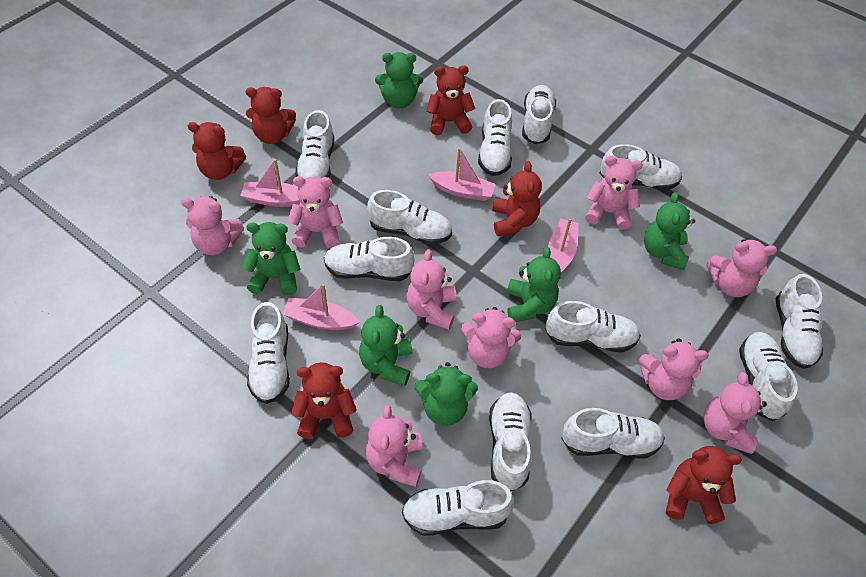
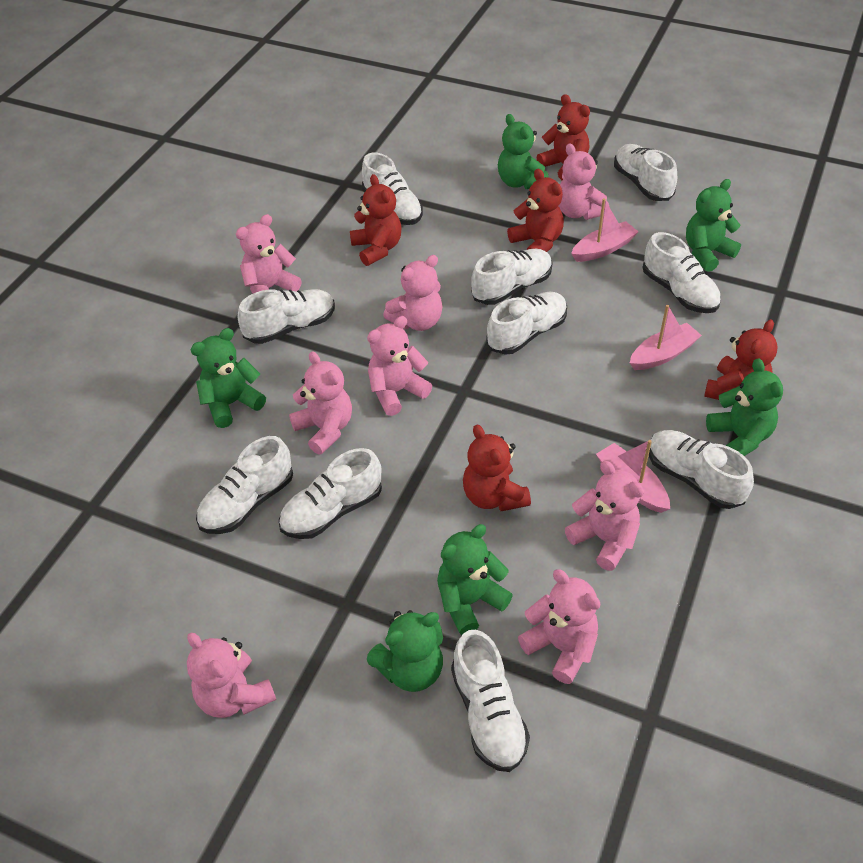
pink boat: [240,159,300,207] [282,284,360,330] [428,148,496,201] [548,218,579,272] = 4 -> [571,198,638,262] [596,440,670,513] [630,305,702,370] = 3
pink teddy bear: [181,196,244,255] [287,176,343,248] [366,405,423,487] [407,249,456,330] [461,307,521,368] [585,156,643,230] [638,339,709,400] [704,372,767,454] [707,239,777,297] = 9 -> [187,633,276,718] [236,214,302,294] [289,352,352,455] [367,316,432,416] [383,255,443,331] [518,569,601,684] [559,143,609,220] [565,461,644,571] = 8
red teddy bear: [188,122,246,180] [246,87,296,144] [291,362,357,439] [426,65,475,135] [492,161,542,236] [666,446,742,524] = 6 -> [350,174,401,266] [463,424,531,511] [507,169,564,252] [537,94,590,180] [704,319,778,400] = 5
white shoe: [247,302,290,404] [295,110,334,179] [324,237,414,281] [367,190,452,245] [402,480,514,536] [478,99,512,176] [489,392,531,491] [522,85,556,144] [545,301,641,353] [561,408,665,459] [600,144,682,190] [739,332,798,421] [775,274,823,369] = 13 -> [196,436,293,534] [238,289,335,344] [279,448,382,539] [362,153,423,225] [451,630,530,772] [471,249,552,305] [486,292,567,355] [614,144,677,201] [643,232,721,313] [649,430,754,509] = 10

